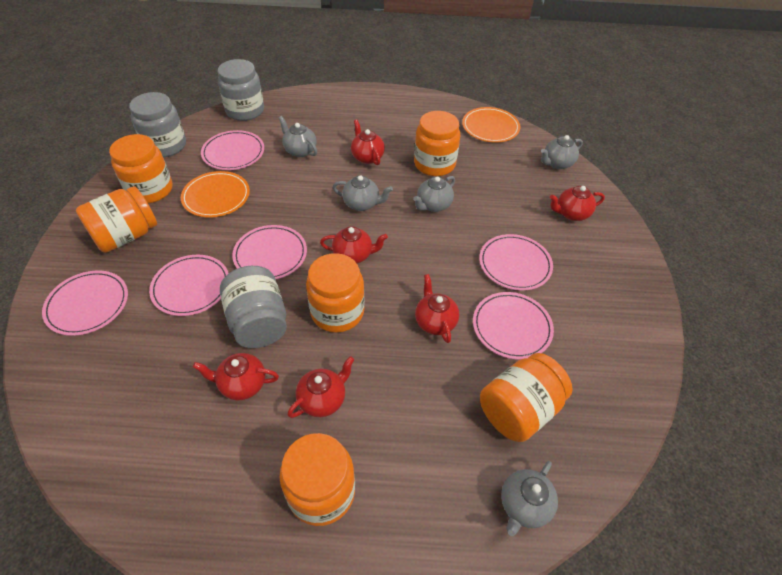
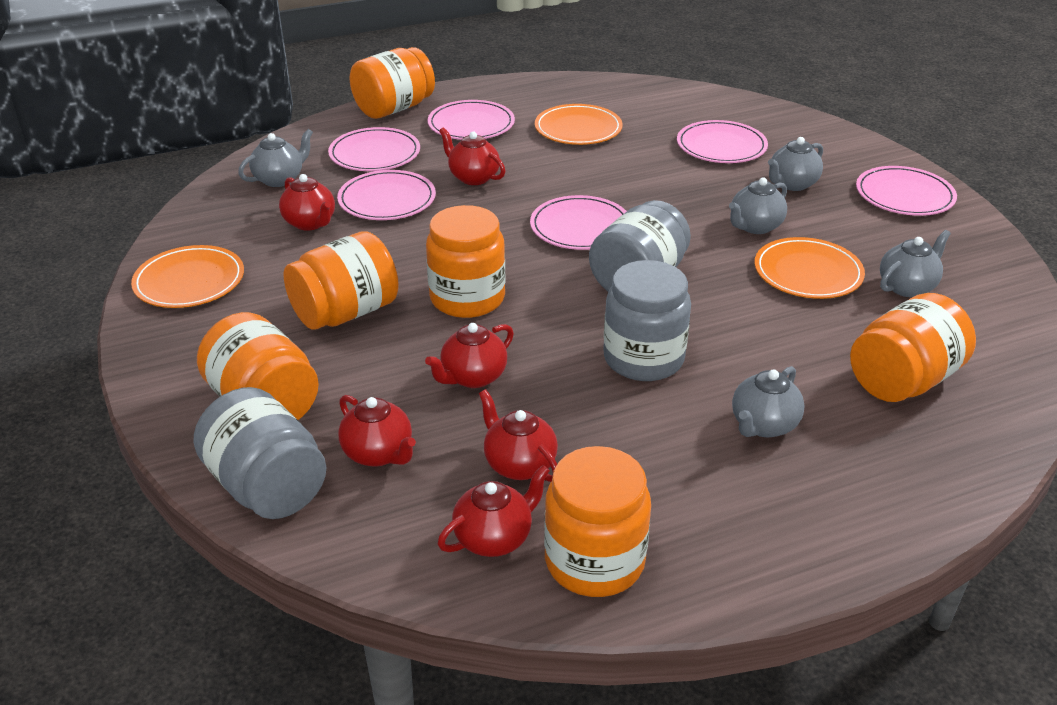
orange plate: [181,171,250,218] [462,107,520,143] = 2 -> [131,245,244,308] [535,104,622,145] [754,237,865,299] = 3

